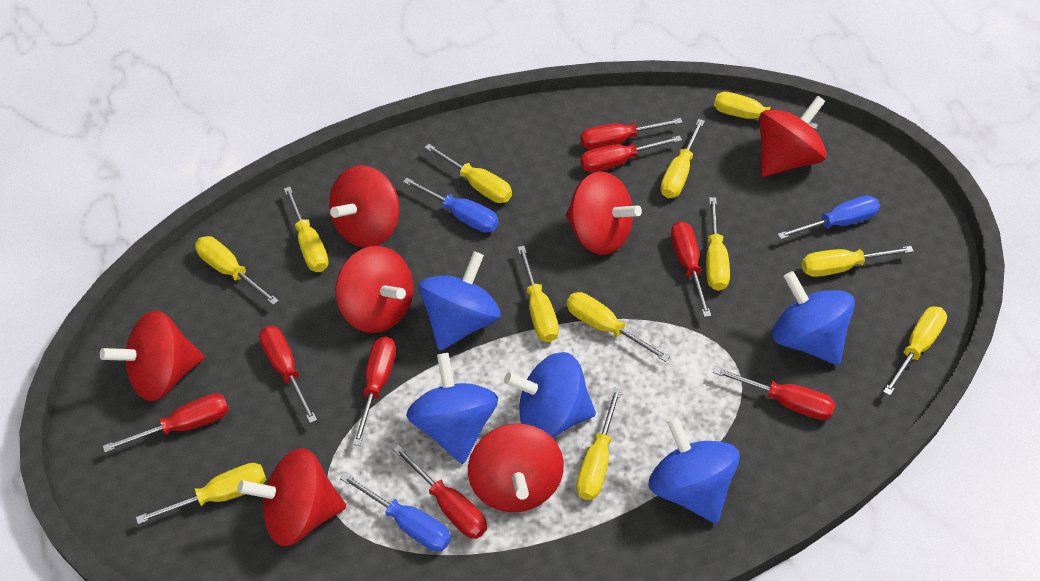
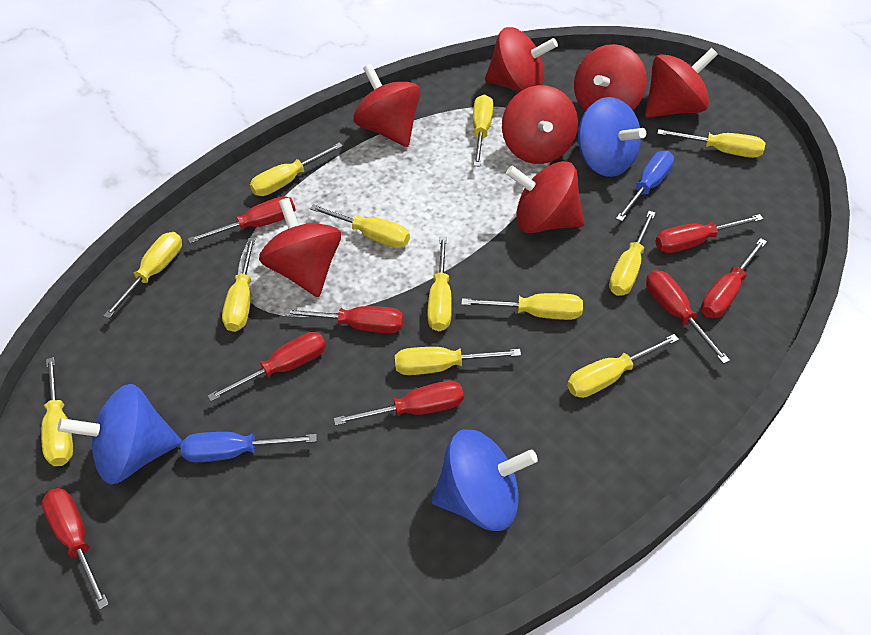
blue screwdriver: [340,473,451,551] [403,178,499,232] [777,195,880,239] = 3 -> [180,432,317,462] [616,151,674,221] = 2
blue spinning top: [406,353,498,464] [419,251,501,351] [504,352,596,438] [648,416,740,524] [772,271,855,365] = 5 -> [57,384,182,485] [431,429,538,531] [577,97,646,177] = 3

